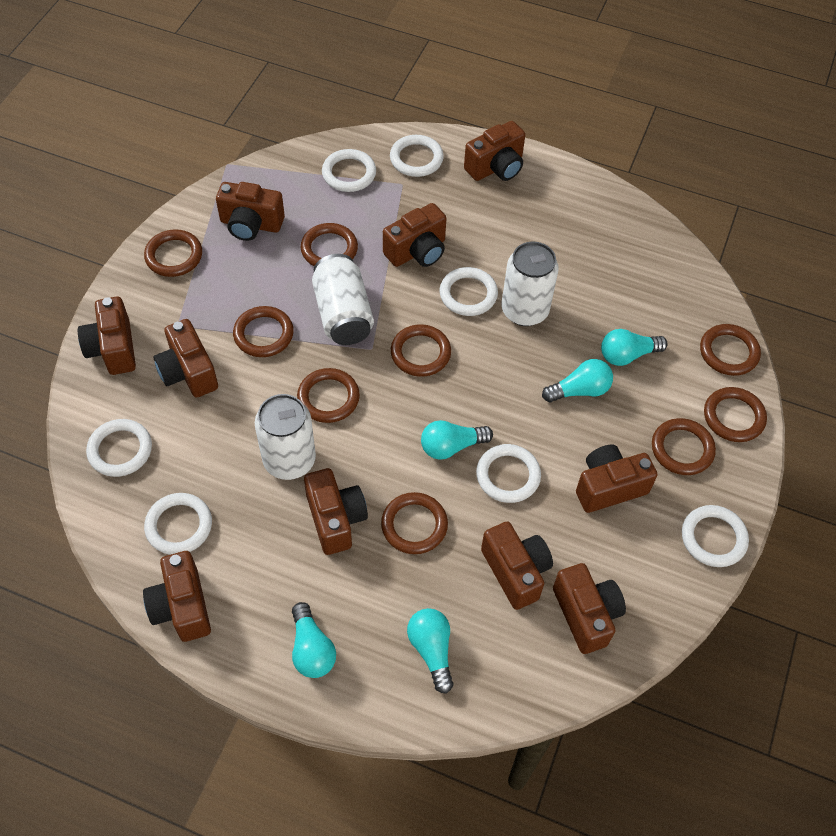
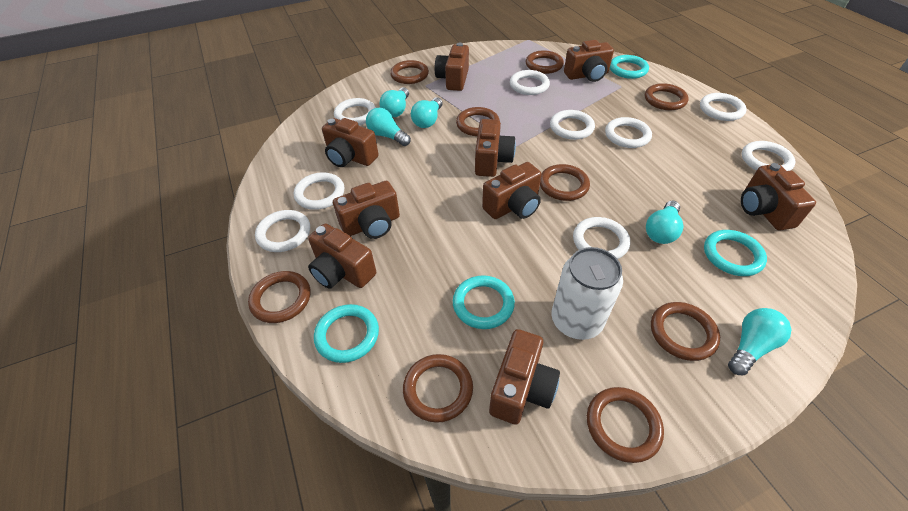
brown camera: [78,296,136,375] [143,551,211,642] [153,319,218,398] [216,182,285,241] [304,468,368,555] [383,203,447,267] [464,121,525,181] [481,521,553,610] [553,563,626,654] [576,444,658,513] = 10 -> [308,223,376,289] [322,118,379,167] [333,181,400,239] [435,43,469,91] [475,119,516,177] [482,162,541,219] [489,329,560,425] [564,40,614,82] [741,163,816,230] = 9
turquoise ring: none = 0 -> [314,304,379,363] [453,275,515,329] [610,55,649,79] [704,230,767,276] = 4
white can: [255,394,316,480] [312,254,374,345] [501,241,559,326] = 3 -> [552,247,623,340] = 1
white ring: [86,419,152,477] [144,493,212,555] [322,149,376,192] [390,135,444,177] [440,267,498,316] [476,444,541,503] [682,505,749,567] = 7 -> [255,210,310,252] [294,172,344,210] [334,98,376,125] [510,70,550,95] [550,110,595,140] [573,217,630,259] [605,117,652,148] [700,93,747,121] [742,141,795,171] = 9

